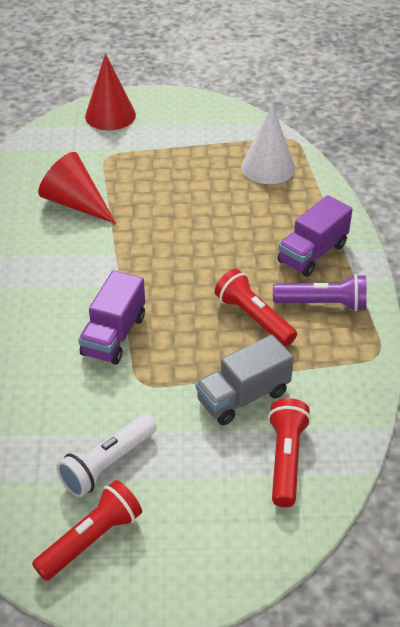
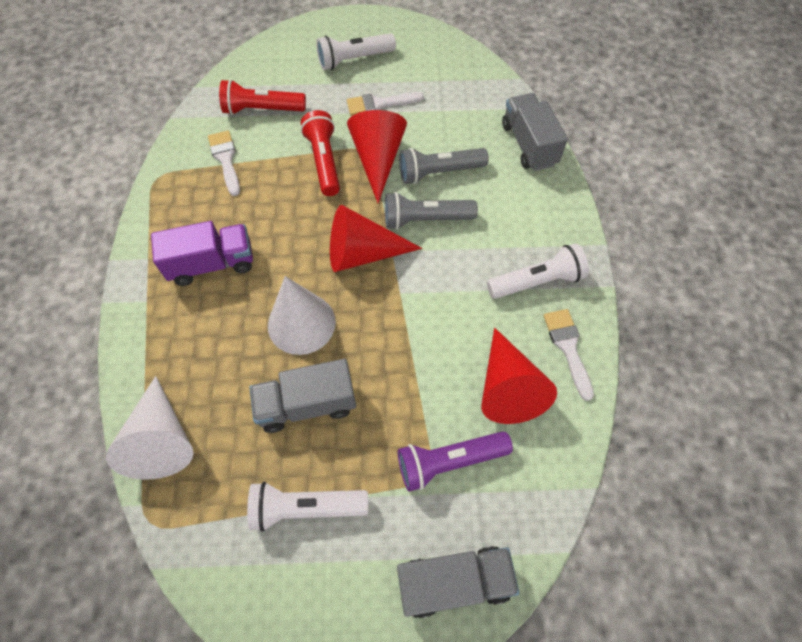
grey flashlight: none = 0 -> [385,192,478,230] [399,148,489,184] = 2
grey truck: [196,335,294,425] = 1 -> [249,359,356,433] [397,546,519,618] [502,93,568,171] = 3
purple truck: [78,271,145,365] [278,195,353,277] = 2 -> [151,221,253,286] = 1
red cone: [38,152,116,224] [85,54,136,130] = 2 -> [330,205,422,272] [347,110,407,203] [481,328,557,424] = 3
red flashlight: [32,480,142,581] [215,269,297,346] [268,398,311,507] = 3 -> [219,79,306,115] [301,110,340,196] = 2
white brush: none = 0 -> [208,131,240,196] [347,92,424,116] [543,309,594,401] = 3
white cone: [241,104,295,184] = 1 -> [106,376,193,480] [268,276,336,355] = 2
white flashlight: [56,414,156,497] = 1 -> [247,482,368,532] [316,33,396,70] [487,243,589,299] = 3

